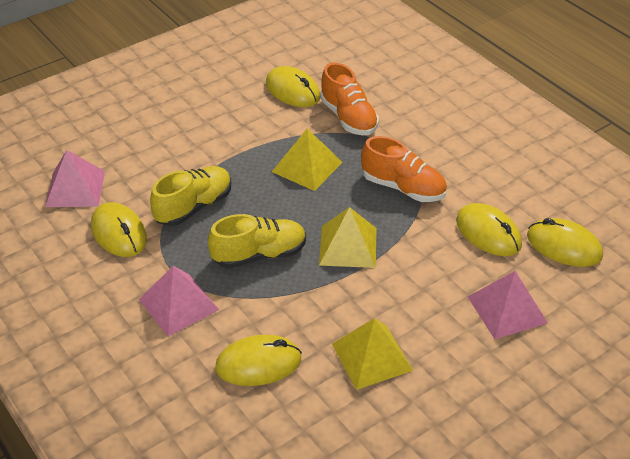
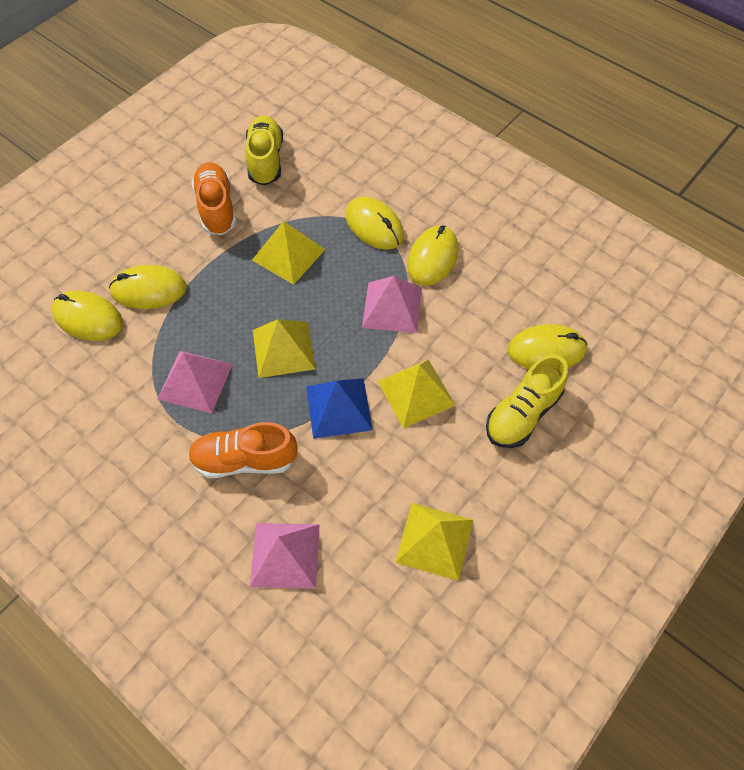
blue pyramid: none = 0 -> [306,378,373,439] = 1
yellow pyramid: [272,129,343,191] [319,207,377,268] [332,318,413,390] = 3 -> [252,221,326,285] [253,319,316,378] [378,359,455,428] [395,503,473,581] = 4

